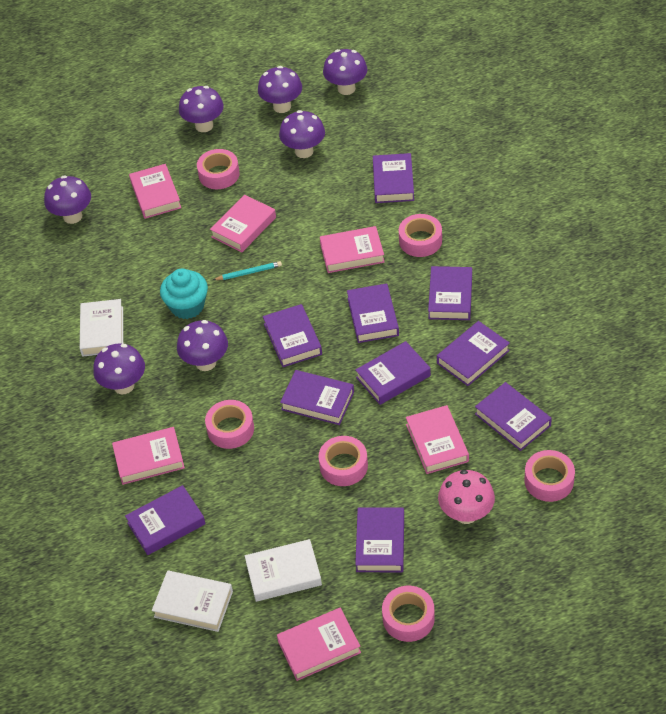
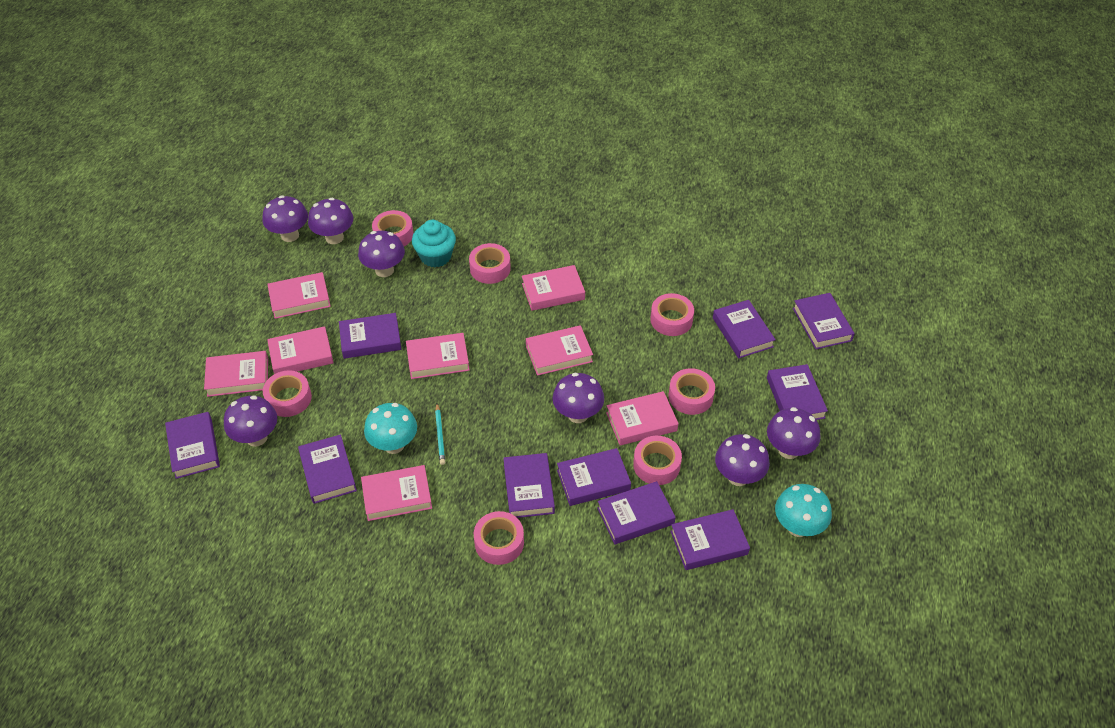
pink book: [112,427,185,485] [129,164,181,219] [210,195,276,252] [277,608,361,681] [320,226,385,273] [406,405,469,474] = 6 -> [204,351,268,397] [267,272,331,319] [267,326,334,374] [361,465,432,521] [406,333,470,379] [522,265,585,311] [526,325,593,376] [606,391,679,445] = 8
pink mushroom: [438,470,495,524] = 1 -> none = 0
pink tape: [197,149,240,189] [205,400,254,449] [318,436,368,486] [382,586,435,642] [399,214,442,257] [524,450,575,502] = 6 -> [263,370,312,417] [372,210,414,246] [469,243,511,284] [474,511,524,565] [633,436,682,485] [650,293,694,336] [668,368,715,415] = 7
turquoise mushroom: none = 0 -> [364,403,417,454] [775,484,832,537] = 2
white book: [80,299,123,357] [152,570,233,632] [245,539,322,602] = 3 -> none = 0

